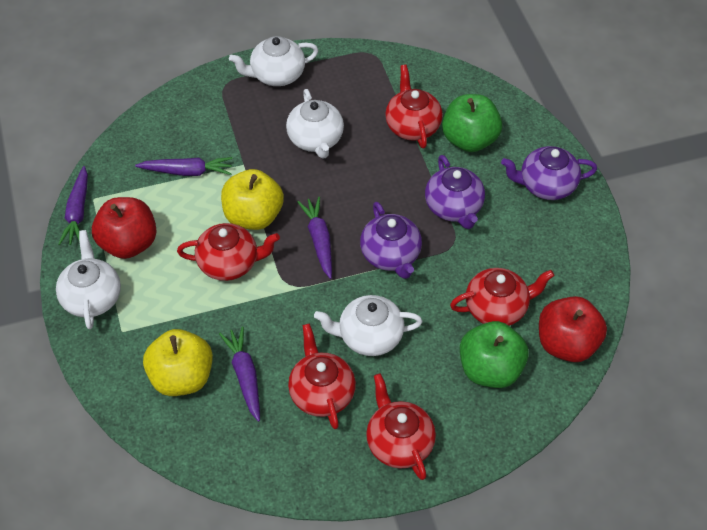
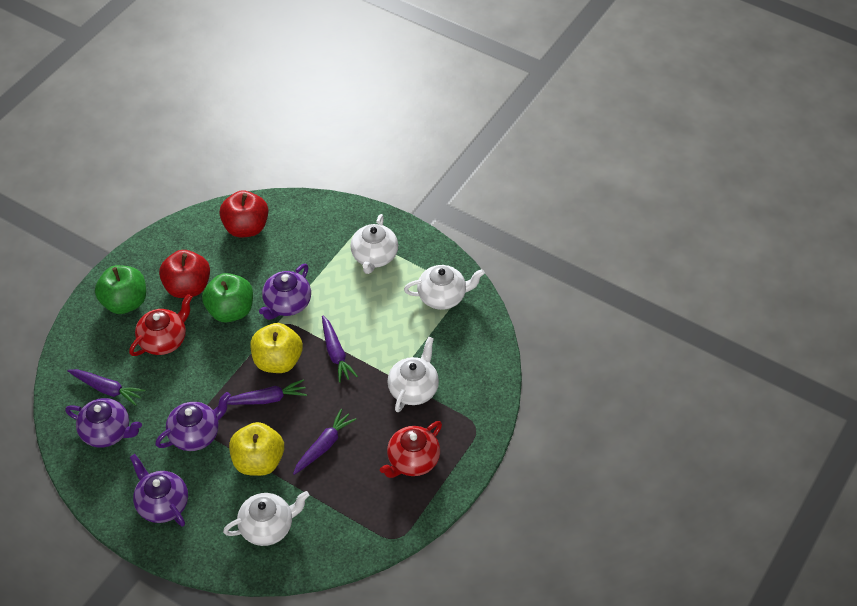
purple teapot: [360,202,422,279] [425,155,485,229] [501,146,597,200] = 3 -> [65,398,142,448] [130,454,188,526] [155,392,231,451] [259,264,311,320] = 4
red teapot: [177,223,280,281] [288,323,356,429] [366,373,436,480] [385,65,443,148] [450,268,554,326] = 5 -> [129,294,192,356] [380,421,442,478] = 2

